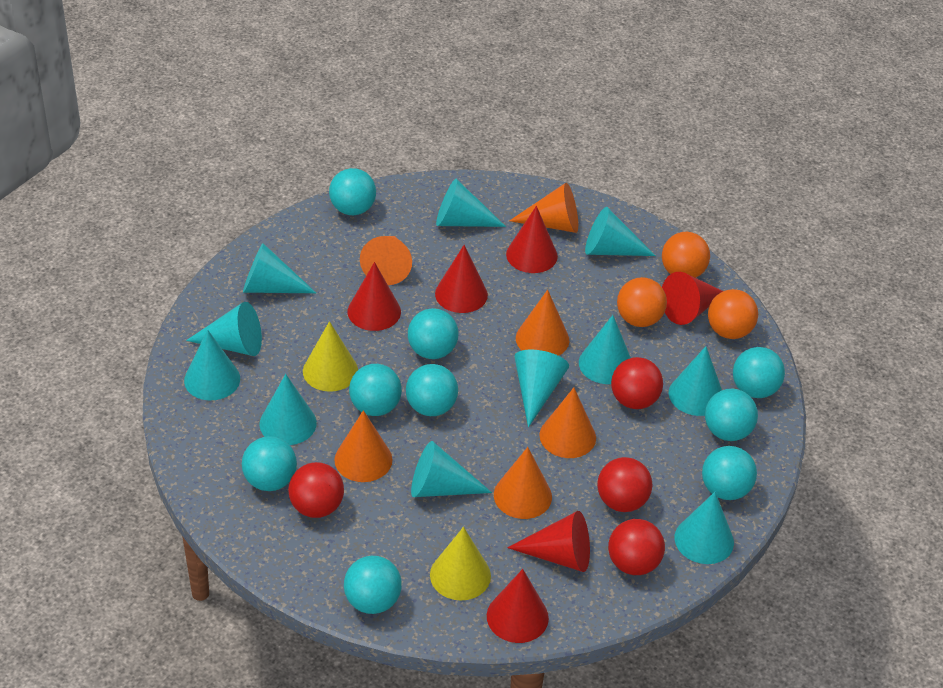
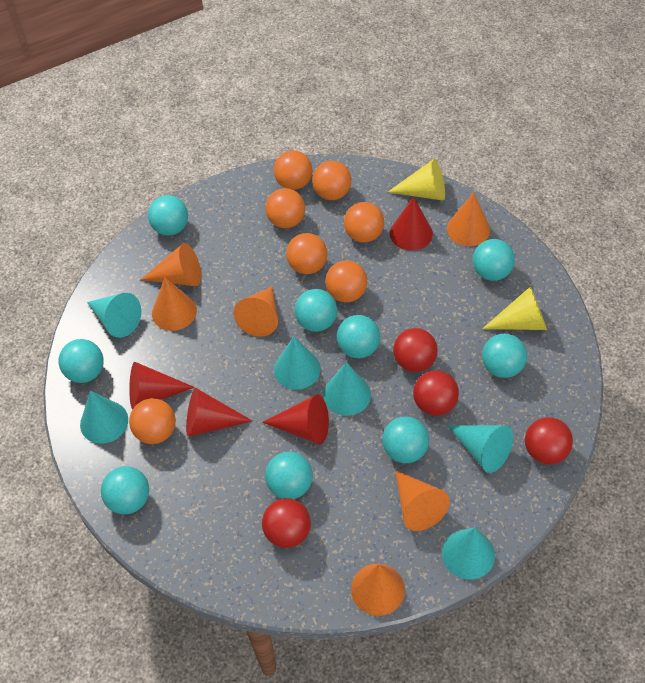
orange ball: [617,277,667,327] [662,232,710,278] [708,289,758,339] = 3 -> [129,398,176,444] [265,188,305,228] [274,150,312,190] [286,233,327,274] [312,161,351,200] [325,260,367,302] [344,202,384,243] = 7
red cone: [348,262,401,331] [435,245,488,313] [487,569,549,643] [506,206,558,273] [507,511,590,572] [662,272,723,325] = 6 -> [129,362,195,410] [186,388,252,437] [262,394,329,444] [390,197,433,251] = 4
turquoise cone: [184,330,240,400] [186,302,262,356] [243,243,316,293] [259,374,317,445] [411,441,492,497] [436,179,506,227] [515,350,569,427] [579,315,631,384] [585,207,656,256] [669,346,722,416] [675,492,734,564] = 11 -> [80,391,128,444] [87,293,141,338] [274,336,321,390] [323,362,371,416] [442,527,495,580] [447,425,513,473] = 6

